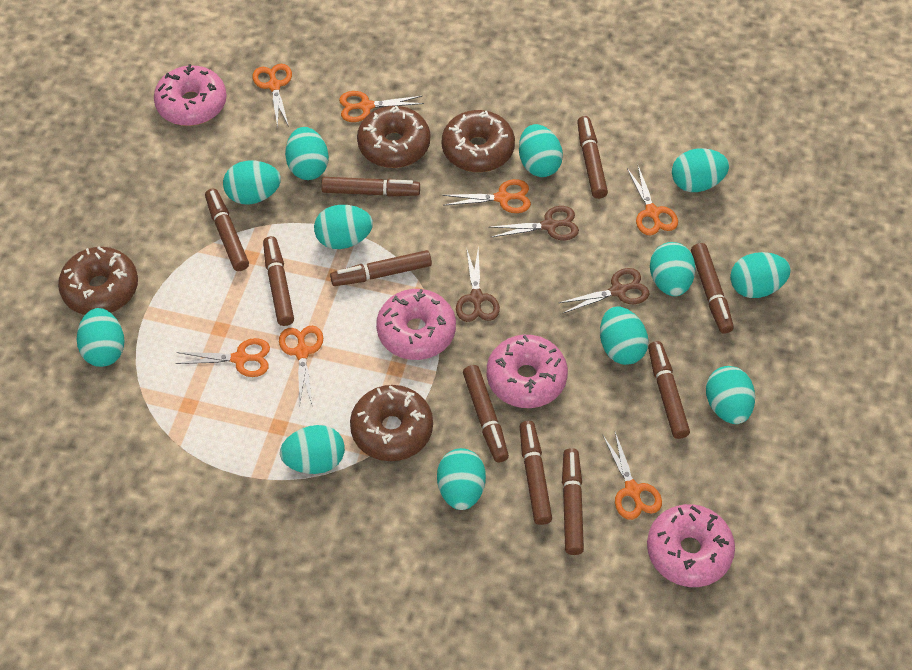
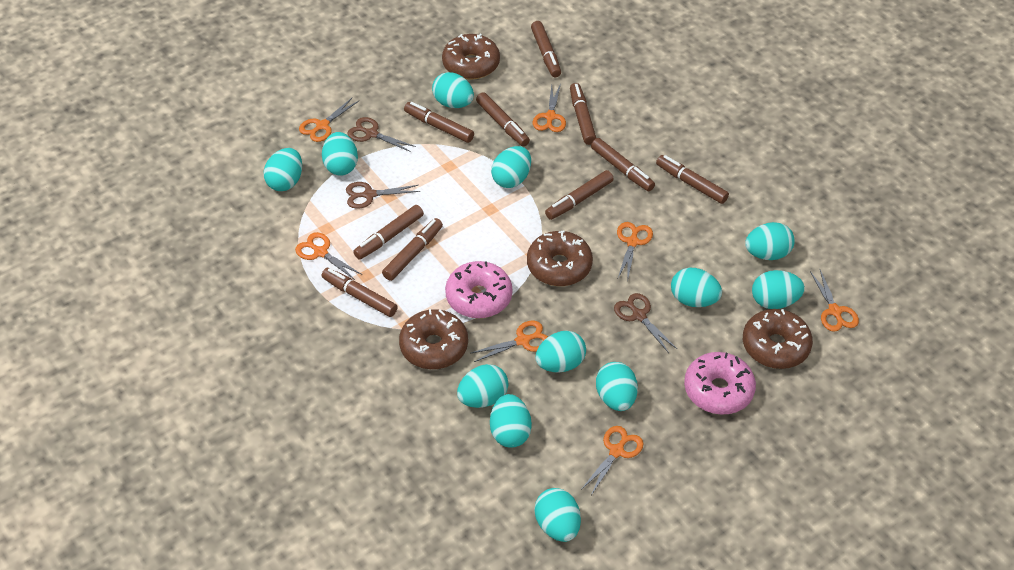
pink donut: [154,64,227,126] [376,289,456,360] [487,335,568,408] [647,504,735,587] = 4 -> [445,261,512,318] [684,352,756,415] = 2

